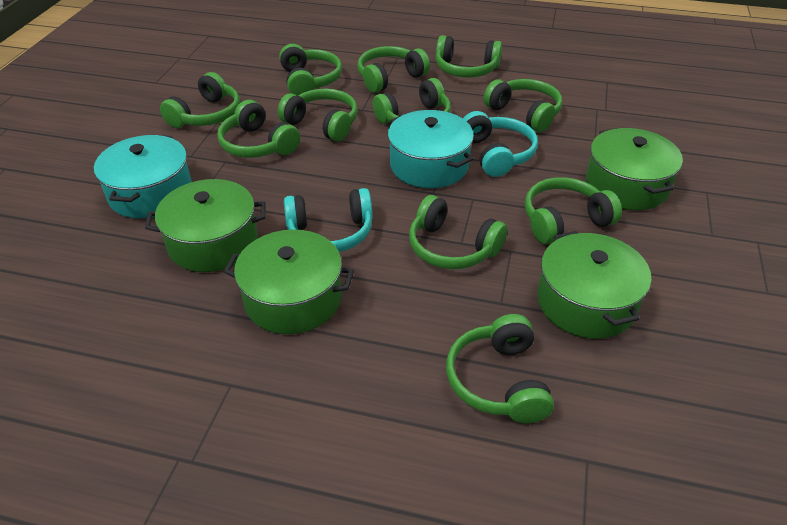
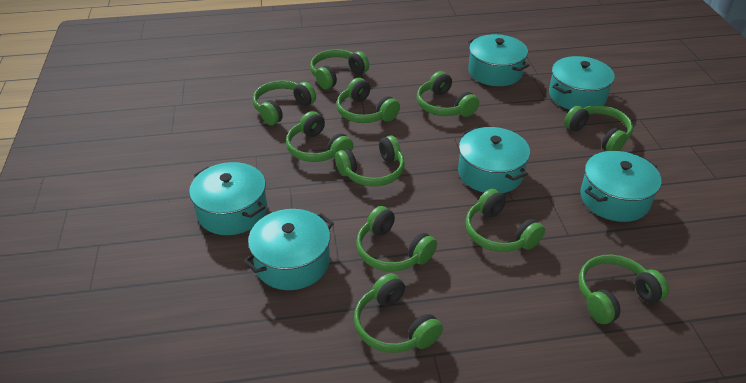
green pot: [145,179,265,272] [224,229,354,334] [537,231,651,339] [586,128,683,210] = 4 -> none = 0
turquoise headphones: [284,188,372,252] [463,111,538,177] = 2 -> none = 0
turquoise pot: [94,135,192,218] [388,110,474,188] = 2 -> [189,162,267,235] [244,209,334,290] [458,127,530,193] [468,34,530,86] [549,56,615,110] [580,151,662,222] = 6

